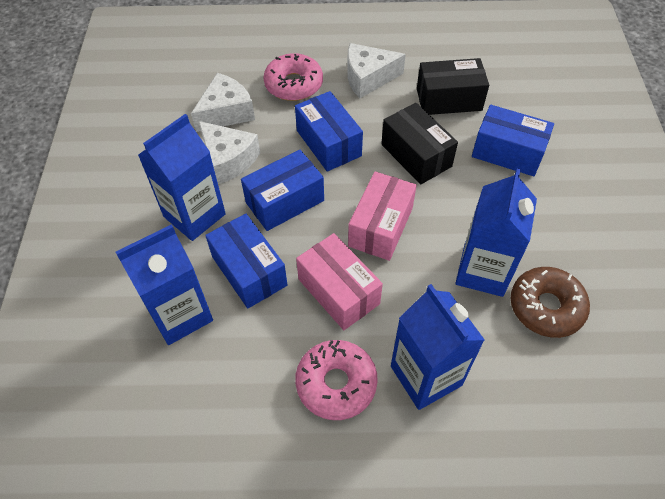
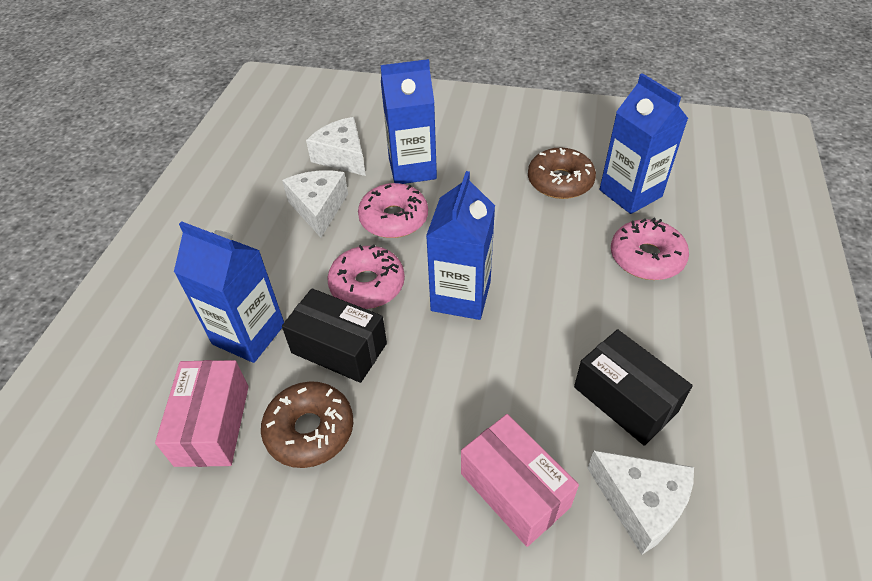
blue box: [205,214,287,308] [241,150,324,231] [295,91,363,171] [472,105,554,176] = 4 -> none = 0
brown donut: [510,267,590,338] = 1 -> [261,381,353,468] [528,148,596,199] = 2
pink donut: [264,53,323,101] [295,340,378,420] = 2 -> [327,244,405,309] [358,183,428,238] [611,218,689,280] = 3

